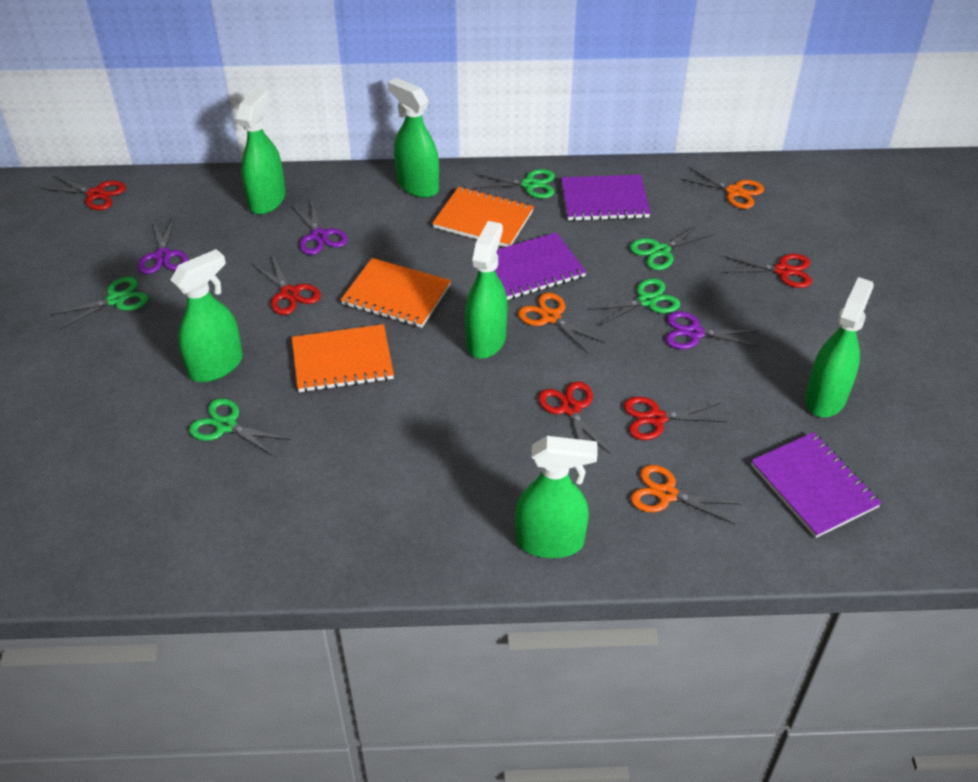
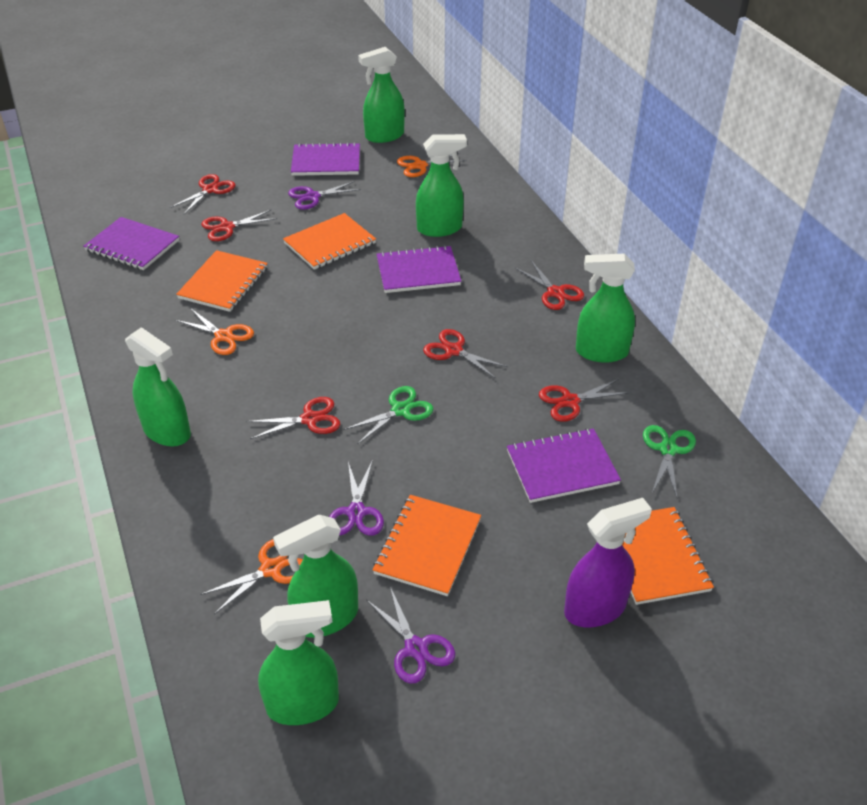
green scissors: [51,277,148,330] [189,398,291,457] [474,169,555,198] [588,278,680,326] [630,224,714,270] = 5 -> [344,386,434,444] [643,425,696,497] = 2
orange notebook: [292,324,394,392] [341,258,451,328] [432,187,534,247] = 3 -> [176,250,268,312] [283,213,376,270] [373,495,481,596] [622,507,714,605] = 4
purple notebook: [495,232,586,300] [561,174,651,221] [751,432,882,538] = 3 -> [83,217,179,270] [291,142,360,176] [377,245,461,293] [507,428,621,503] = 4
purple spray bottle: none = 0 -> [564,498,652,628] = 1
red scissors: [42,175,126,210] [252,255,321,315] [538,381,610,454] [624,397,727,440] [723,254,812,288] = 5 -> [170,174,236,214] [201,210,277,241] [246,397,340,439] [423,329,508,379] [515,260,584,310] [539,379,630,422] = 6

